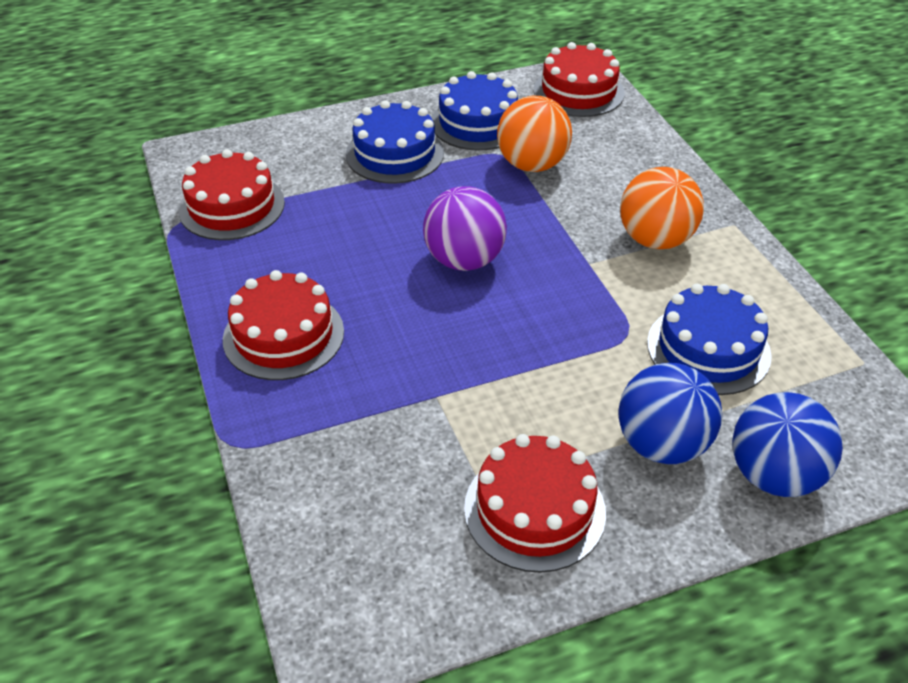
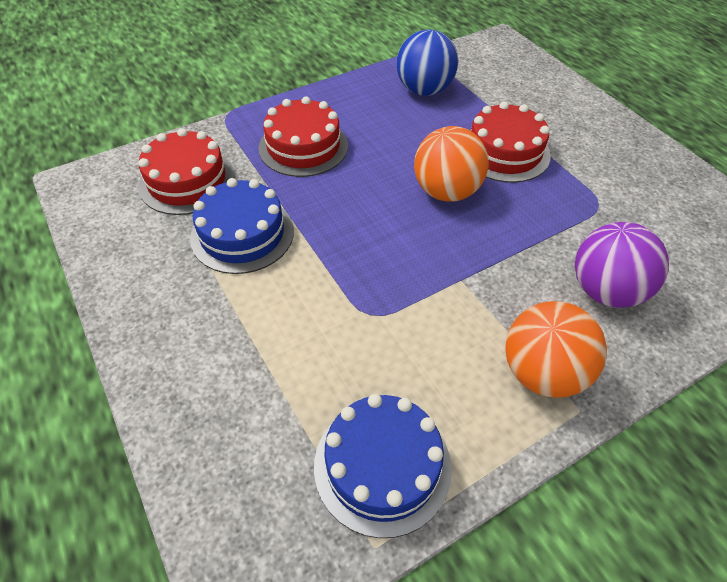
blue ball: [618,363,722,464] [732,392,843,497] = 2 -> [397,29,458,96] = 1
blue cake: [346,100,444,184] [432,71,518,150] [647,284,772,395] = 3 -> [190,178,294,274] [314,394,452,538] = 2
red cake: [178,149,285,240] [223,270,344,380] [464,434,606,573] [533,42,625,117] = 4 -> [138,128,235,215] [259,96,348,177] [471,101,551,183] = 3

